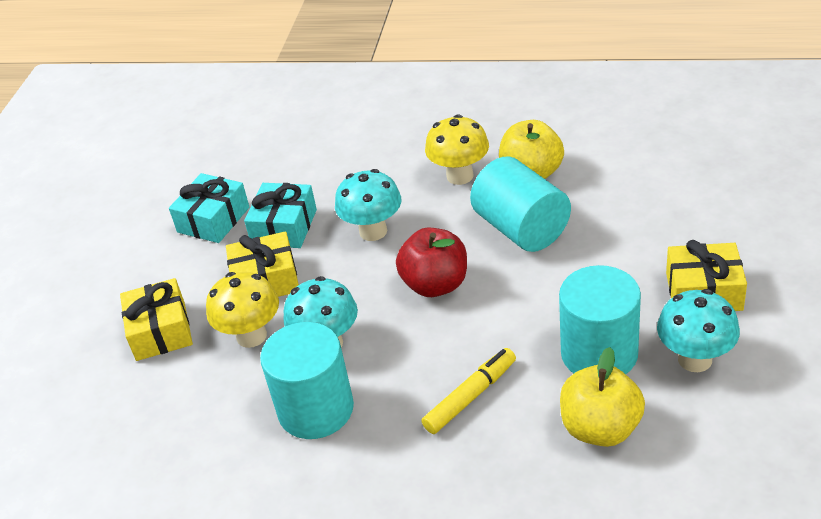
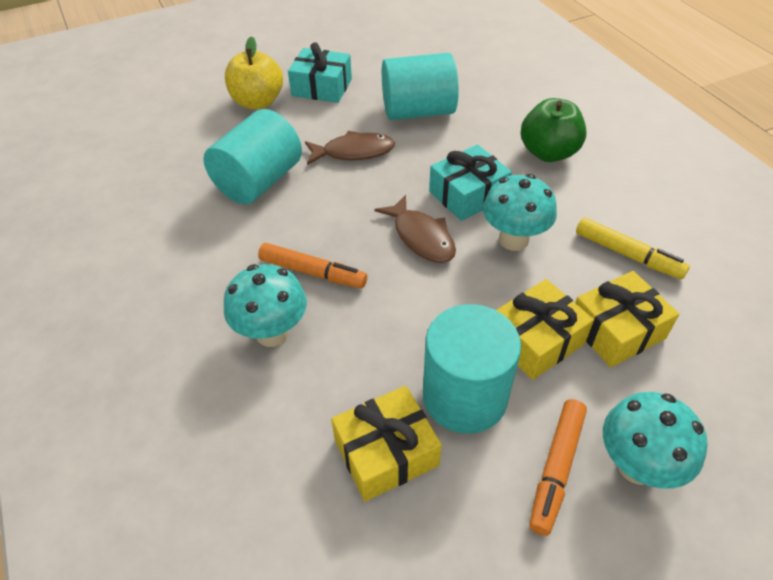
brown fish: none = 0 -> [305,131,395,165] [374,195,456,263] = 2
green apple: none = 0 -> [521,98,586,162] = 1
orange marker: none = 0 -> [258,243,367,288] [529,399,587,536] = 2
red apple: [396,228,467,297] = 1 -> none = 0
yellow apple: [499,120,564,179] [560,347,645,447] = 2 -> [225,36,283,109] = 1
yellow mushroom: [206,272,279,348] [425,114,489,185] = 2 -> none = 0

